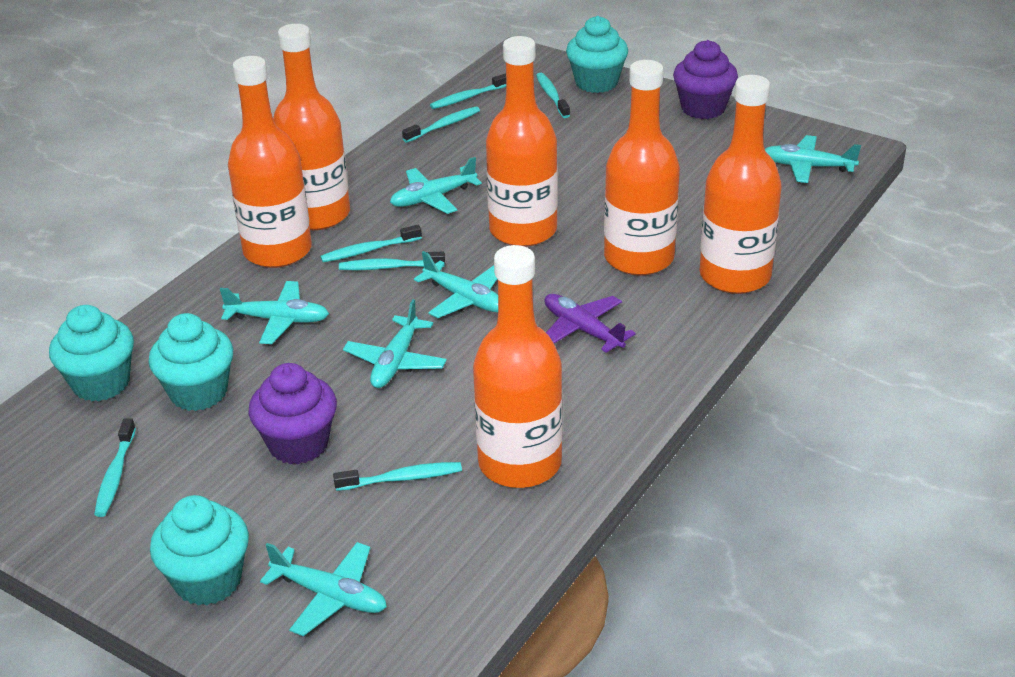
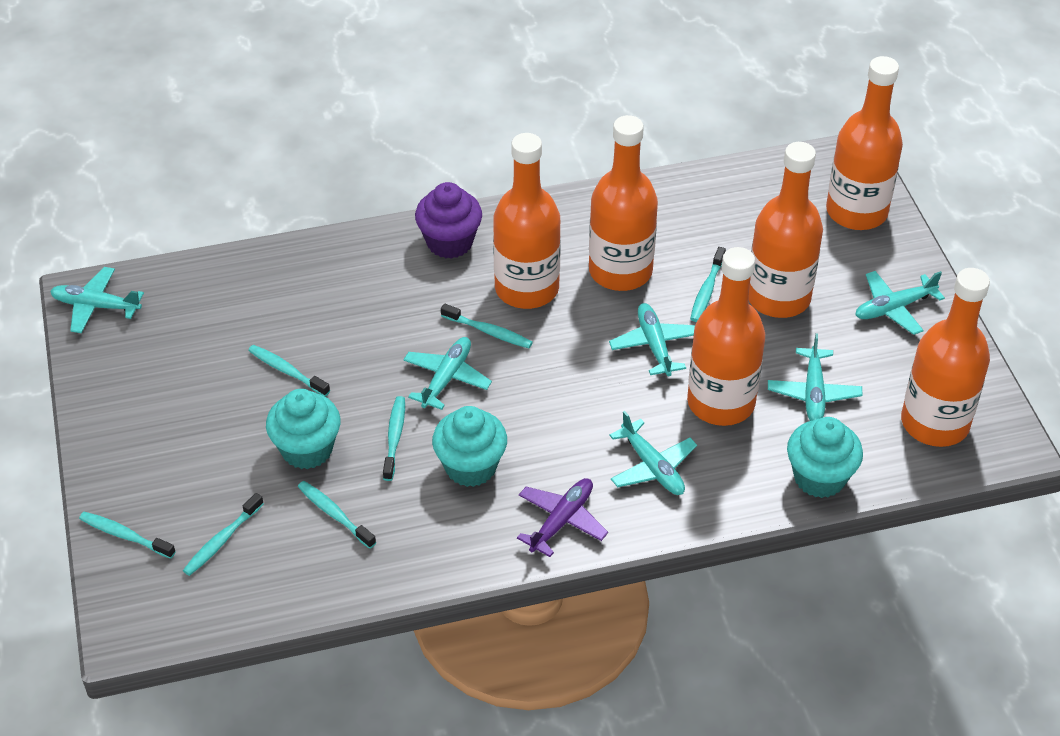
purple cupcake: [249,363,337,464] [673,40,738,119] = 2 -> [415,182,482,259] = 1
turquoise cupcake: [49,305,134,402] [148,313,233,411] [150,495,249,605] [566,16,628,93] = 4 -> [266,389,341,469] [432,406,507,487] [787,417,863,498] = 3

